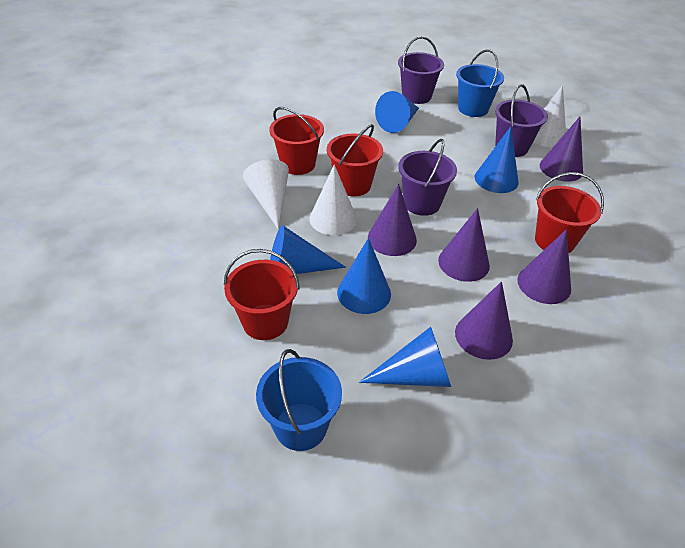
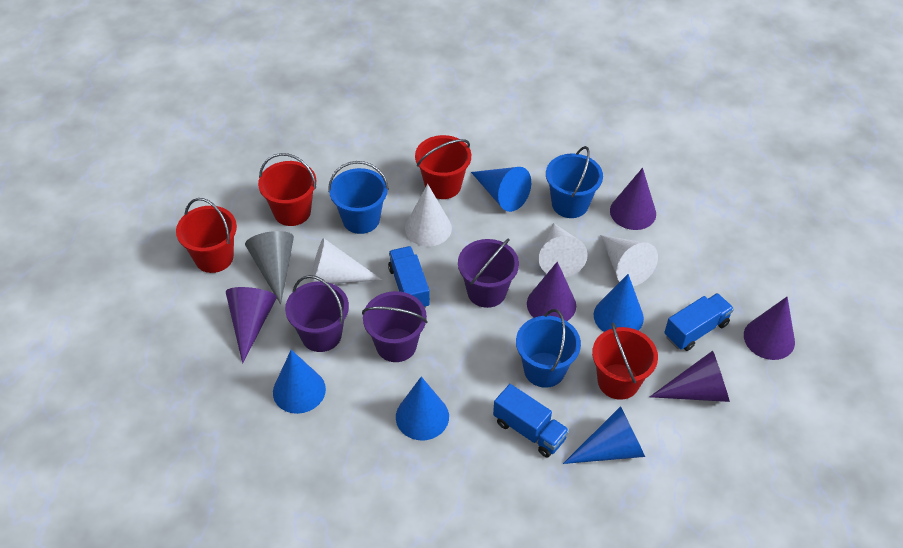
blue bucket: [256,349,342,451] [456,49,504,117] = 2 -> [328,161,389,234] [516,309,581,388] [546,146,603,218] = 3
blue truck: none = 0 -> [388,246,430,309] [493,384,569,457] [664,293,734,351] = 3
grey cone: none = 0 -> [245,231,294,304] = 1
white cone: [243,159,289,229] [310,164,357,235] [533,85,566,147] = 3 -> [310,238,382,284] [405,184,452,247] [539,223,587,277] [600,235,658,286] = 4

